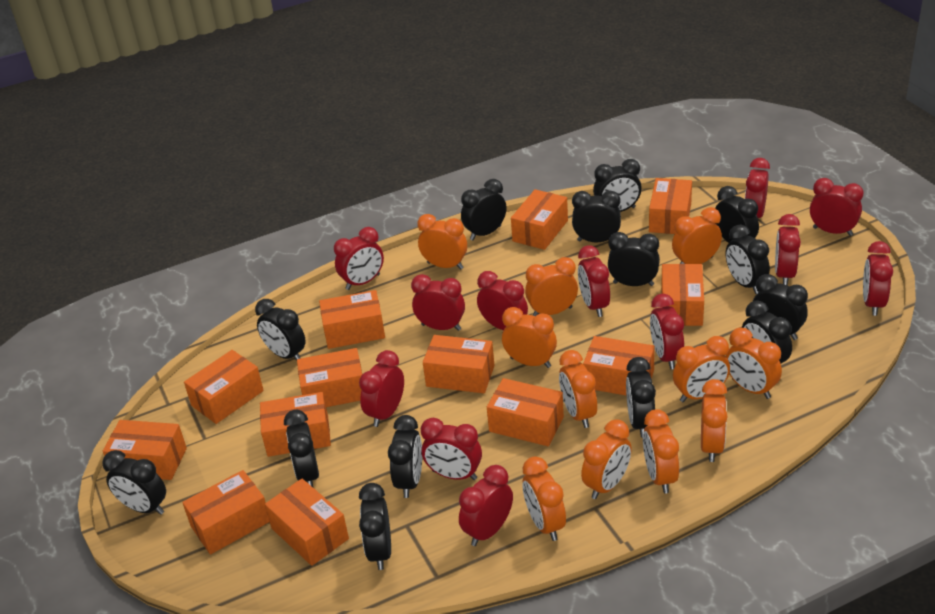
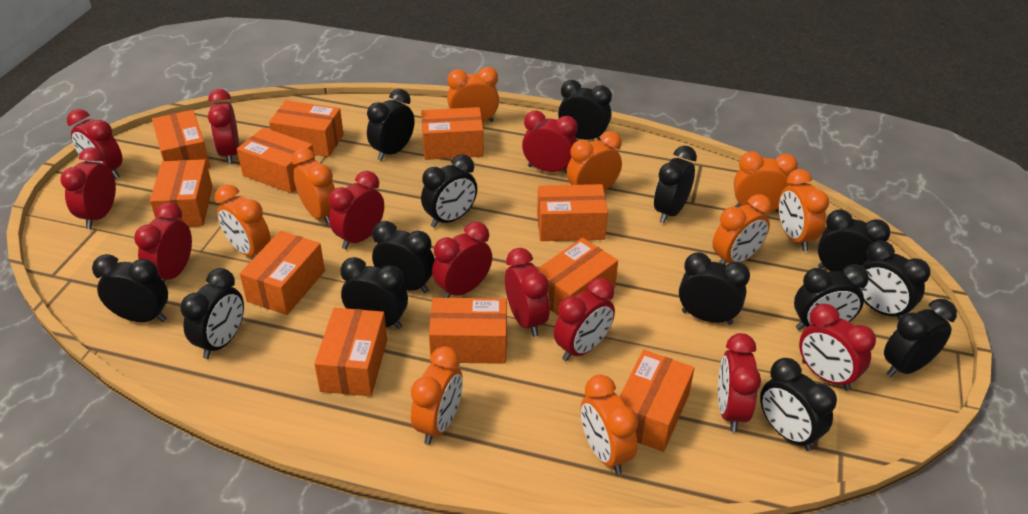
orange box: [103,420,187,480] [182,470,269,555] [184,350,264,424] [260,392,331,457] [265,479,349,566] [297,348,362,407] [319,290,385,349] [423,335,495,393] [487,378,564,446] [511,189,568,250] [583,336,655,395] [649,178,692,234] [661,264,704,326] = 13 -> [150,159,213,227] [152,110,211,169] [237,128,315,193] [240,231,325,315] [269,100,344,157] [314,308,387,396] [421,107,484,160] [429,298,507,364] [537,184,608,241] [537,238,618,316] [619,350,695,452] = 11
orange clock: [417,214,467,270] [502,307,557,368] [523,456,566,541] [525,257,578,316] [559,350,597,428] [581,419,632,499] [643,409,679,494] [672,207,722,264] [673,336,730,402] [701,379,728,462] [726,328,782,399] = 11 -> [215,184,271,256] [292,148,335,225] [411,346,463,445] [447,67,499,123] [567,131,622,191] [581,375,638,474] [713,194,772,264] [734,151,798,213] [779,169,829,251] = 9
red clock: [334,227,384,290] [359,350,404,427] [411,274,465,331] [421,418,482,480] [459,465,513,546] [477,271,528,330] [578,245,610,317] [650,294,684,369] [745,158,770,218] [775,214,801,285] [810,178,864,236] [863,241,893,316] = 12 -> [60,147,116,229] [67,109,123,179] [134,202,192,283] [208,89,239,164] [329,171,384,249] [432,222,492,298] [505,248,550,337] [522,111,578,174] [554,278,615,361] [718,333,761,432] [799,304,876,391] = 11

